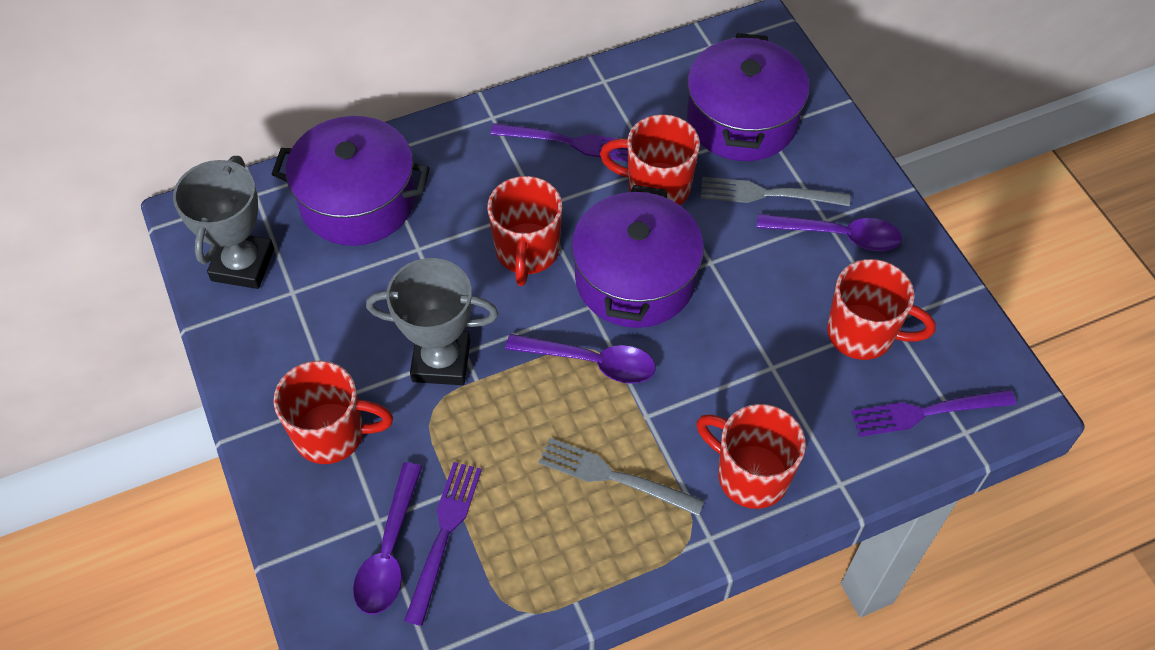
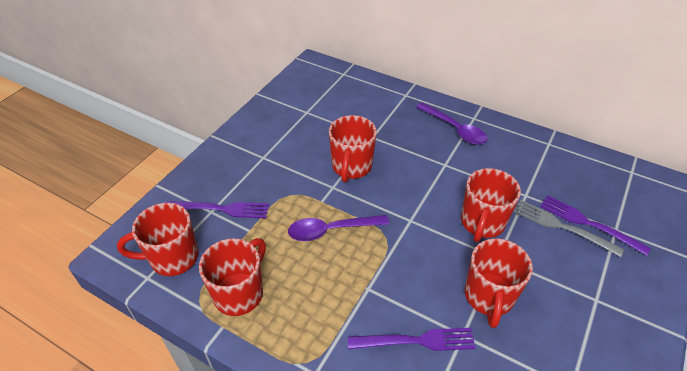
grey fork: [538,438,705,516] [701,177,850,206] = 2 -> [513,200,624,257] = 1
grey trophy: [173,156,274,289] [366,258,498,385] = 2 -> none = 0
purple pot: [272,116,430,246] [571,185,704,328] [687,33,809,161] = 3 -> none = 0
purple spoon: [353,462,422,615] [505,334,655,384] [756,214,902,251] = 3 -> [288,215,389,241] [416,103,487,145] = 2

